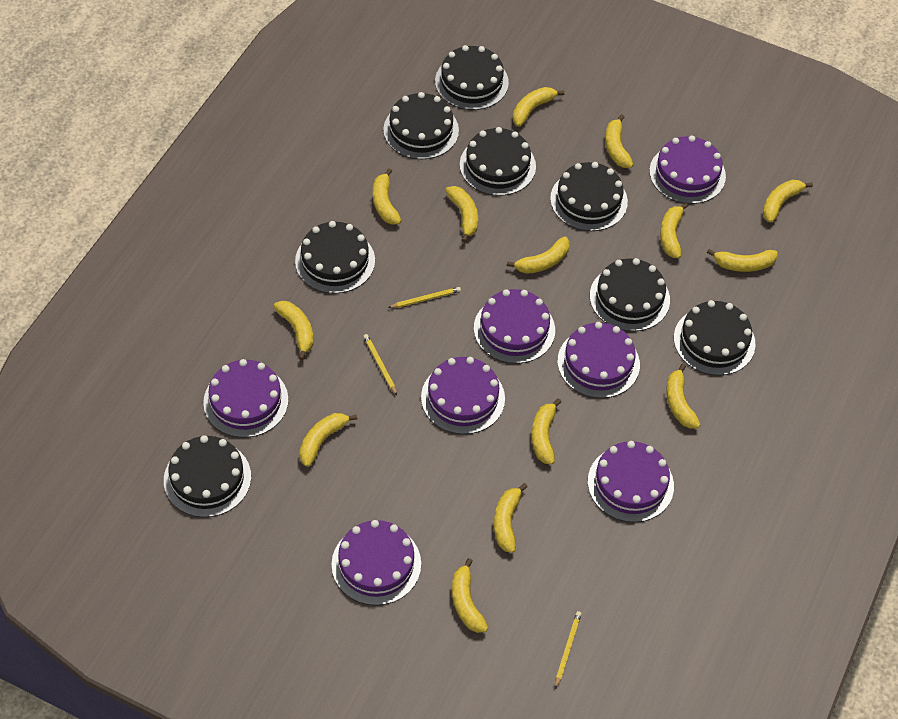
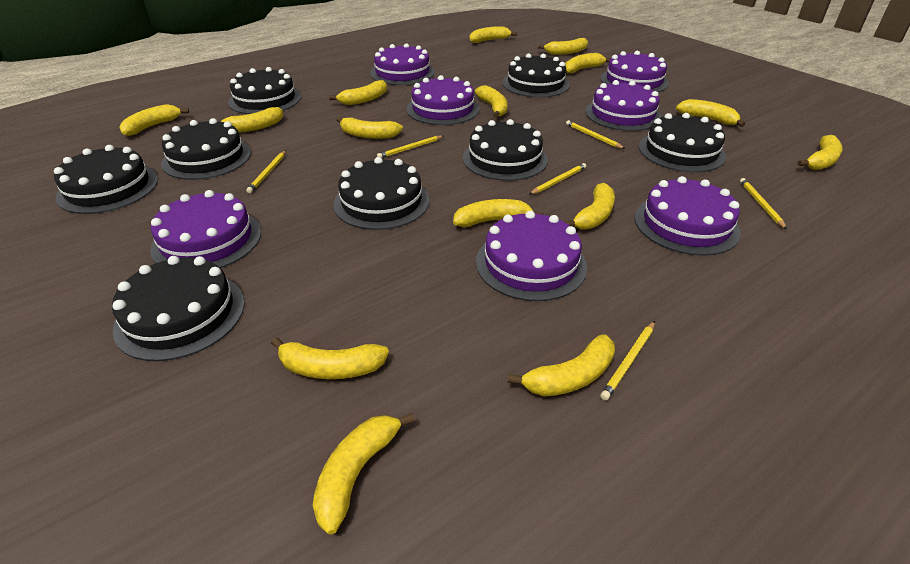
yellow banana: [273,301,314,360] [300,413,357,467] [373,168,401,225] [445,186,478,242] [452,558,488,633] [494,483,527,553] [507,237,570,274] [513,87,565,127] [532,398,561,465] [605,114,633,168] [660,202,689,258] [666,364,700,429] [707,249,778,272] [763,180,813,223] = 14 -> [119,104,189,136] [221,107,283,133] [271,337,389,379] [313,413,415,534] [329,80,387,105] [337,117,403,139] [453,199,543,227] [469,26,517,43] [475,85,508,118] [508,334,615,396] [538,38,588,55] [565,53,611,73] [565,183,615,230] [676,99,746,127] [798,135,843,170] = 15
yellow pencil: [363,334,397,395] [388,287,461,308] [555,611,582,689] = 3 -> [246,151,286,193] [377,135,443,158] [529,163,586,195] [566,120,625,149] [600,321,655,401] [740,178,787,229] = 6

